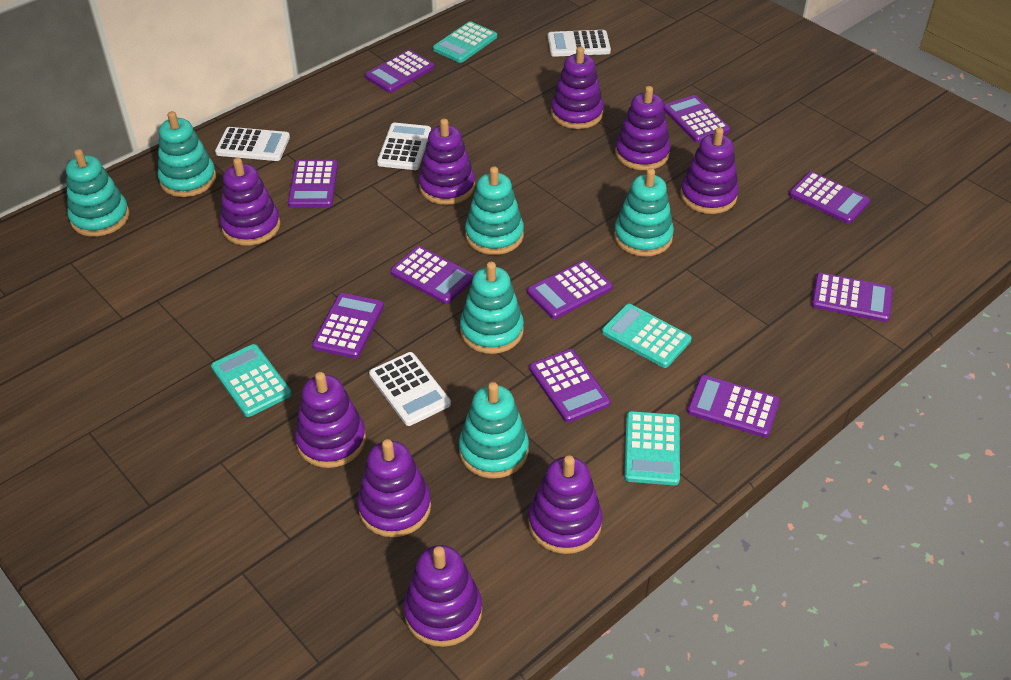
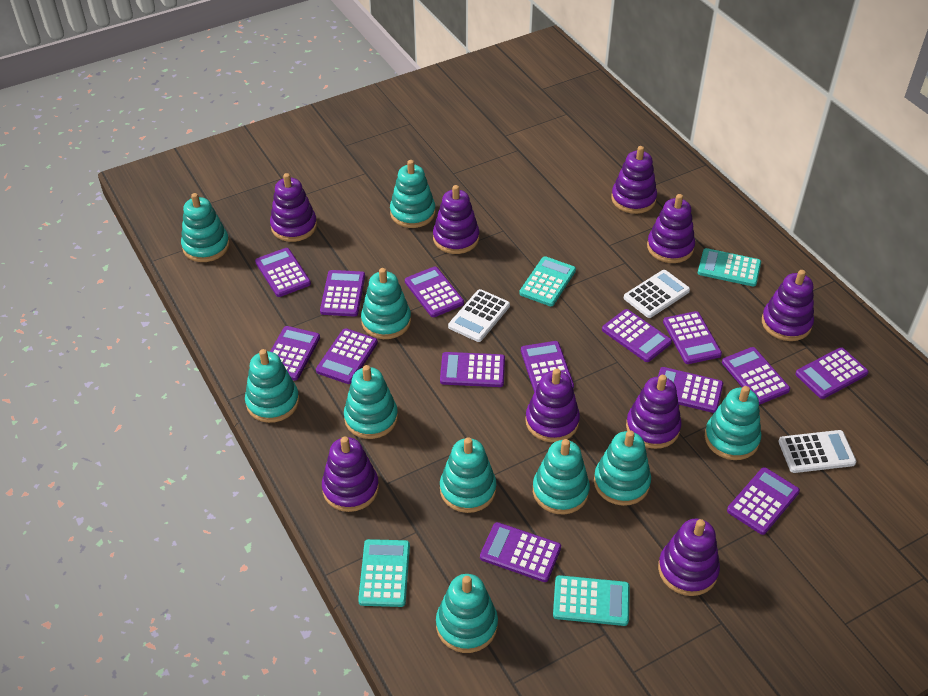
purple calculator: [288,160,338,208] [312,293,384,358] [365,50,434,93] [390,246,474,304] [527,260,613,319] [529,349,611,422] [663,95,730,143] [687,375,780,437] [789,172,870,224] [811,273,893,322] = 10 -> [255,248,311,297] [270,326,320,381] [316,328,378,384] [320,270,365,317] [405,267,464,317] [440,352,505,387] [480,522,561,582] [521,341,574,392] [602,309,672,362] [658,367,723,413] [663,311,722,364] [722,347,790,405] [727,467,800,535] [795,347,869,399] = 14
turquoise stacking toy: [66,149,130,237] [157,111,216,197] [459,382,529,479] [460,262,524,354] [465,166,524,255] [614,168,674,257] = 6 -> [181,193,230,262] [245,349,299,423] [344,365,398,439] [361,268,411,339] [390,160,436,228] [436,574,498,653] [440,437,496,513] [533,439,590,515] [594,430,651,506] [705,386,761,460] = 10
white calculator: [215,127,290,161] [369,352,451,426] [377,123,431,170] [548,30,611,57] = 4 -> [448,289,510,342] [624,270,690,318] [778,430,857,473] = 3

